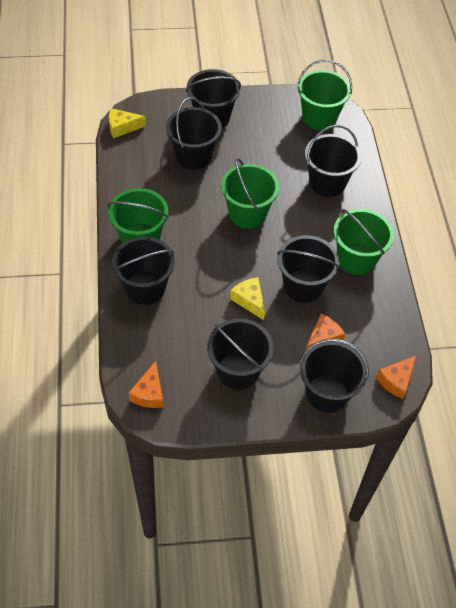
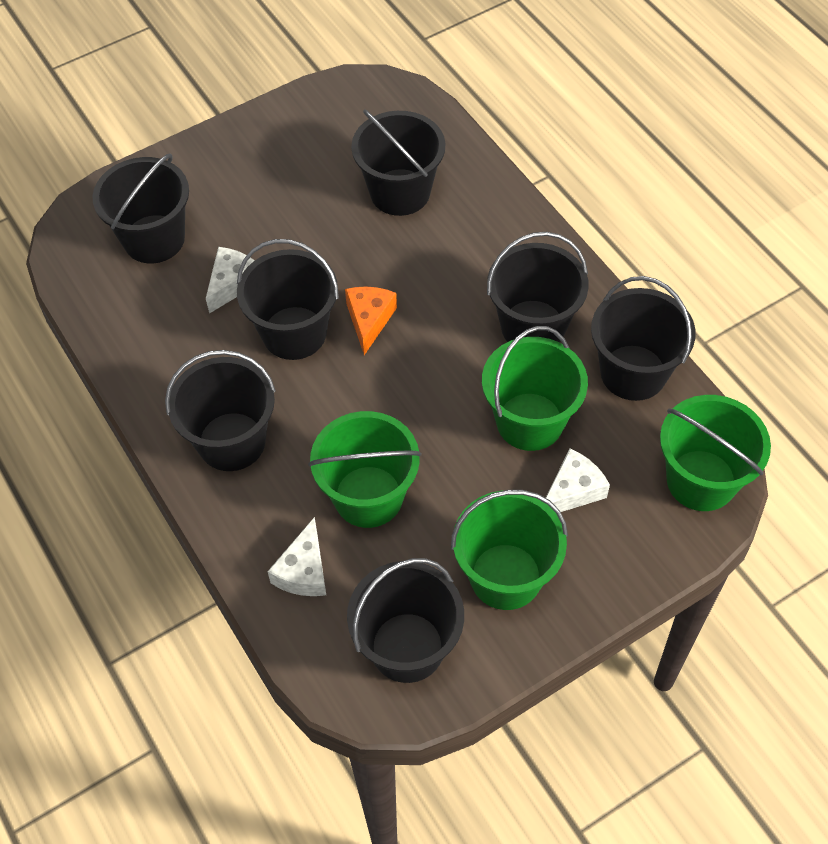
orange cheese: [129,361,163,408] [305,314,345,351] [376,355,417,399] = 3 -> [345,287,397,355] = 1
white cheese: none = 0 -> [206,247,255,313] [267,517,326,596] [546,448,610,512] = 3
yellow cheese: [109,108,146,139] [230,277,265,320] = 2 -> none = 0

